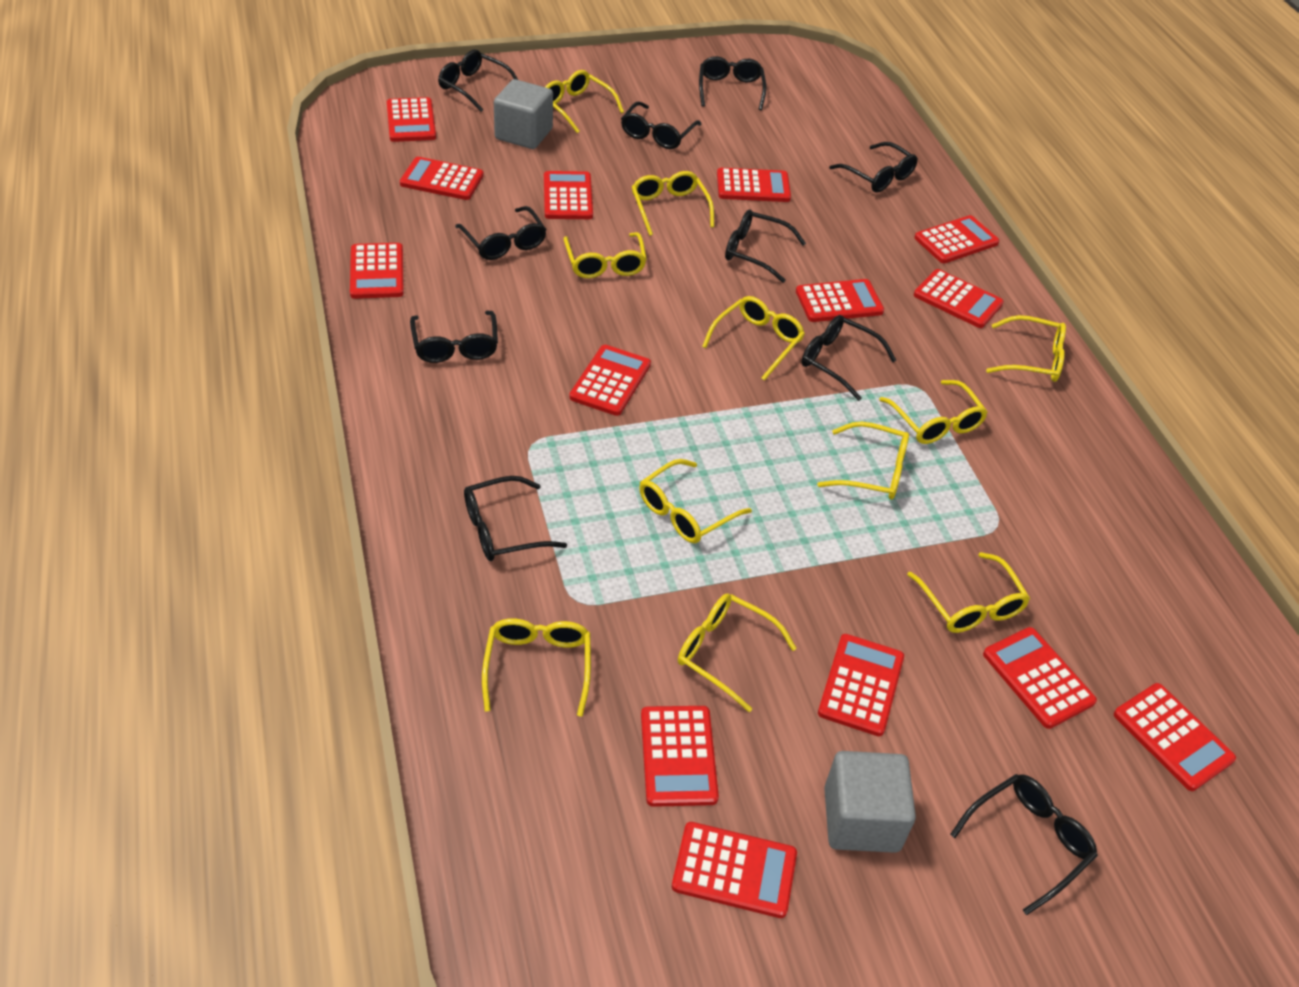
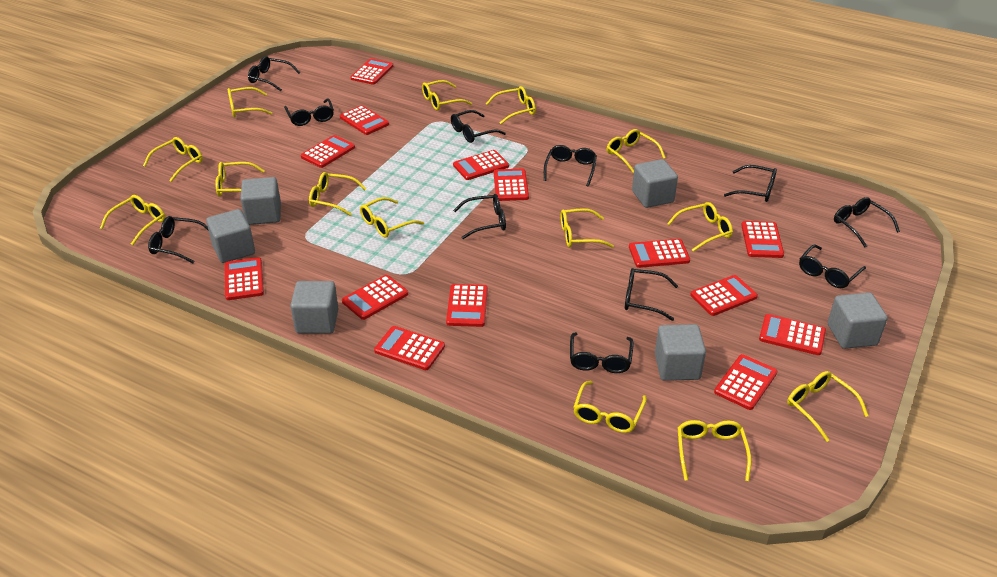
black glasses: [410,311,498,363] [438,50,518,112] [455,206,547,260] [464,476,567,561] [621,101,702,149] [699,56,766,110] [725,209,806,283] [802,315,896,401] [829,142,918,192] [950,774,1098,915] = 10 -> [148,216,208,263] [248,56,300,91] [284,99,334,126] [451,110,506,143] [453,194,506,239] [544,145,597,187] [570,332,634,373] [625,268,678,321] [724,165,777,202] [799,245,866,288] [834,197,900,247] = 11
grey cube: [494,79,553,149] [824,751,916,853] = 2 -> [206,209,255,263] [240,177,281,225] [290,281,339,334] [632,159,678,208] [655,324,706,381] [828,292,888,349] = 6
yellow glasses: [482,618,591,717] [545,70,624,133] [564,232,647,278] [632,171,714,236] [639,459,752,543] [678,593,797,712] [702,296,805,381] [817,422,909,500] [879,380,988,444] [907,552,1030,633] [986,315,1066,382] = 11 -> [100,195,165,245] [143,137,203,182] [215,162,265,197] [227,87,272,118] [309,172,367,216] [360,197,424,238] [422,80,472,110] [486,86,536,124] [561,208,614,248] [573,381,647,433] [607,129,666,173] [667,202,733,252] [677,420,751,481] [787,371,868,442] = 14

